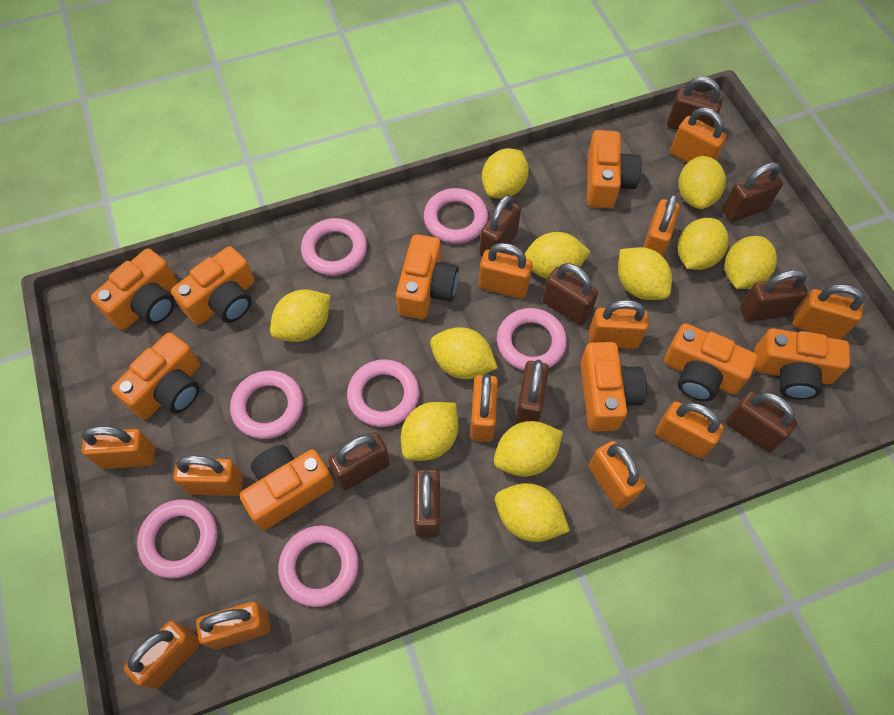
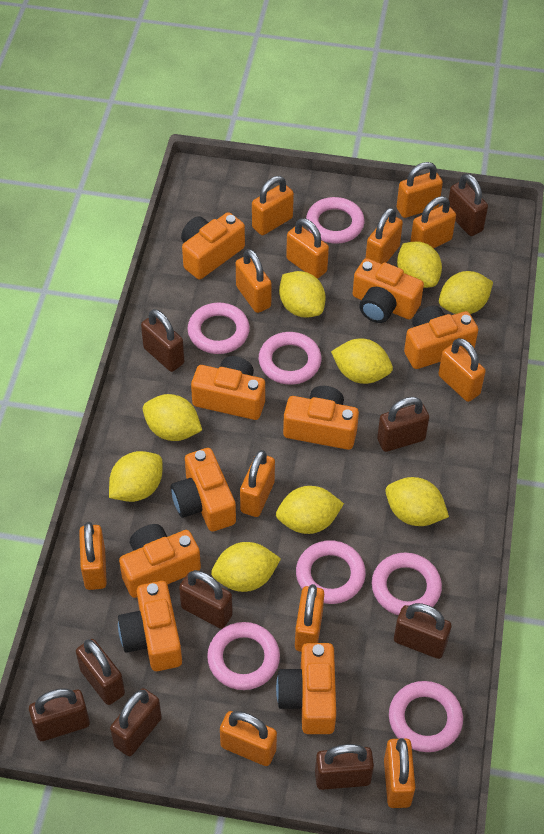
yellow lemon: [270,289,331,342] [401,402,459,461] [430,327,498,379] [482,148,529,199] [494,421,563,477] [495,483,570,542] [525,232,590,279] [618,247,672,300] [678,156,726,209] [678,218,729,270] [725,236,777,289] = 11 -> [109,451,163,502] [143,394,202,441] [211,542,281,592] [276,486,344,534] [279,271,326,318] [331,338,393,384] [385,477,449,526] [397,241,442,288] [439,271,493,314] = 9

